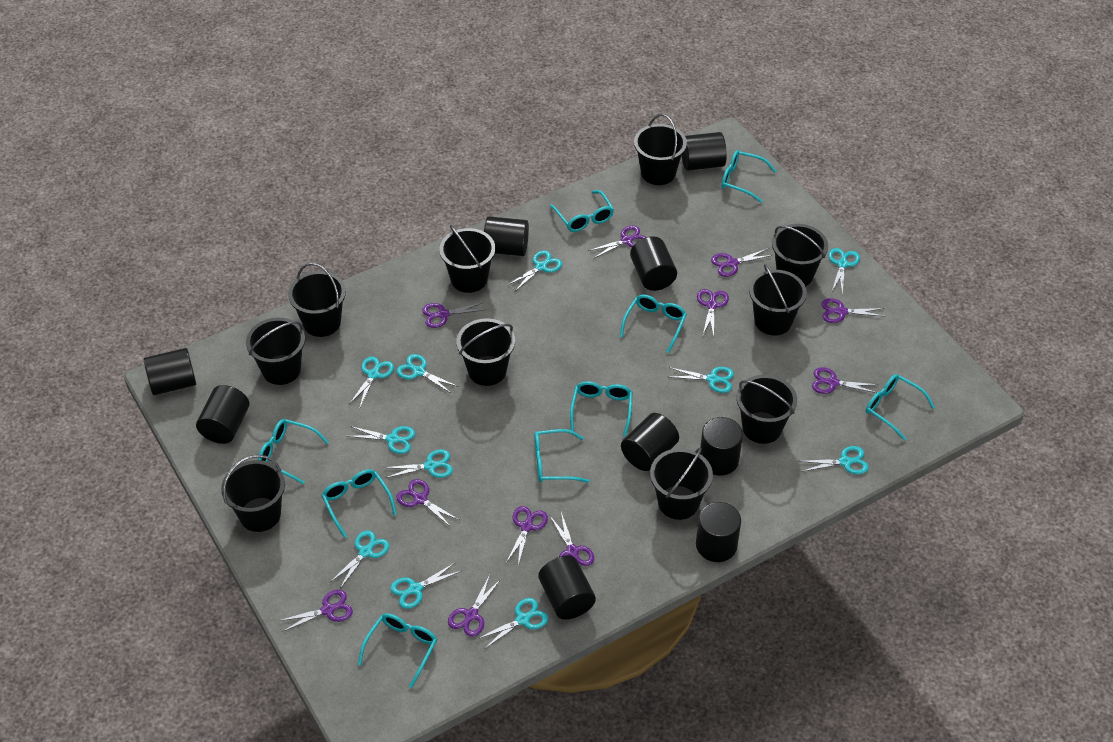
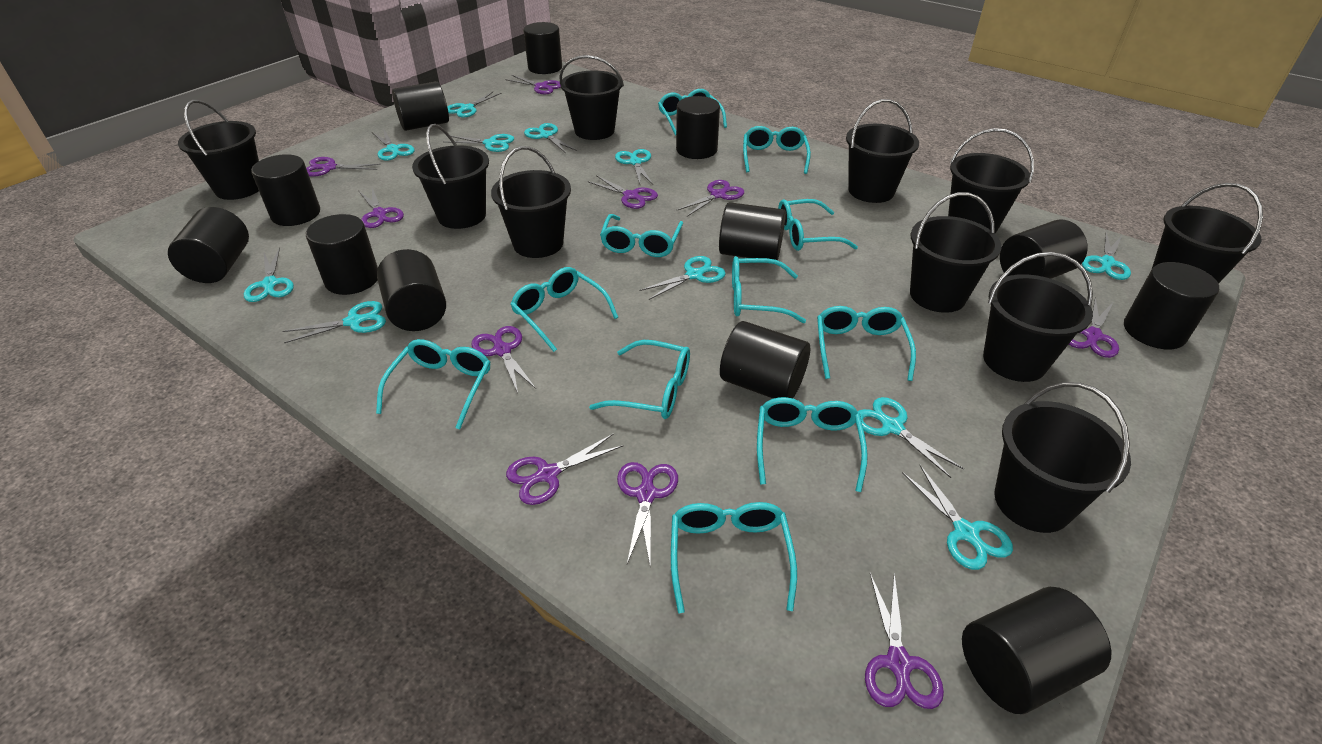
black cylinder: [144,348,196,395] [196,385,249,444] [484,217,529,256] [538,555,596,620] [621,413,679,471] [630,236,677,291] [682,132,727,171] [696,502,741,562] [700,417,743,476] = 9 -> [168,207,249,283] [251,154,320,226] [306,214,378,295] [377,249,446,331] [392,81,449,131] [523,22,562,74] [676,96,720,159] [719,202,786,260] [720,321,810,399] [962,587,1111,714] [1000,219,1088,279] [1124,262,1219,349] = 12
purple scissors: [278,590,353,632] [396,479,459,527] [422,302,484,328] [448,575,501,637] [506,506,548,565] [549,512,594,566] [588,226,646,258] [697,289,729,336] [711,248,773,277] [812,367,879,394] [821,298,886,323] = 11 -> [306,157,381,177] [359,188,404,228] [471,326,536,393] [505,75,561,94] [506,434,624,505] [587,175,658,209] [617,462,678,564] [676,180,744,217] [865,573,944,709] [1068,297,1119,358] = 10
turquoise glasses: [258,419,329,484] [321,469,397,538] [358,613,437,688] [535,429,589,483] [550,190,614,232] [570,381,633,437] [620,295,687,353] [721,150,776,203] [866,374,935,441] = 9 -> [376,339,490,429] [510,267,619,352] [589,340,690,419] [600,214,683,257] [658,89,727,136] [671,502,797,613] [732,256,806,323] [743,126,811,174] [757,397,868,492] [778,199,858,251] [817,306,916,381] = 11

